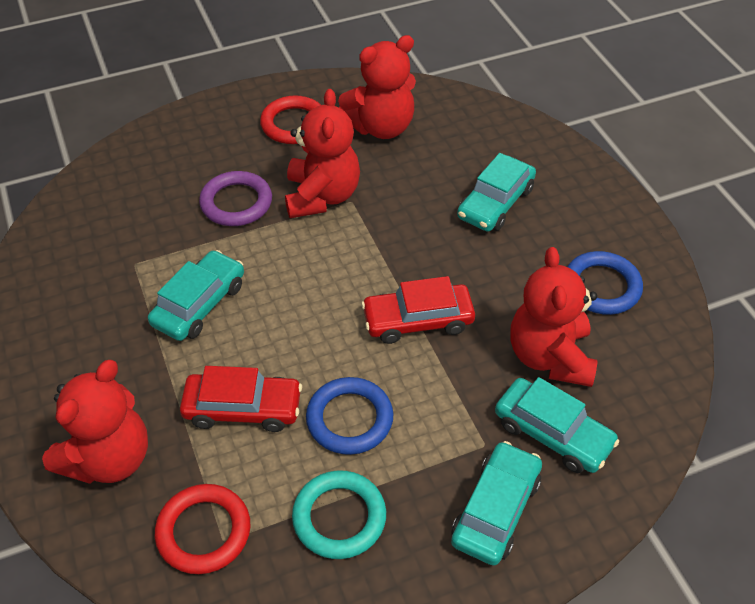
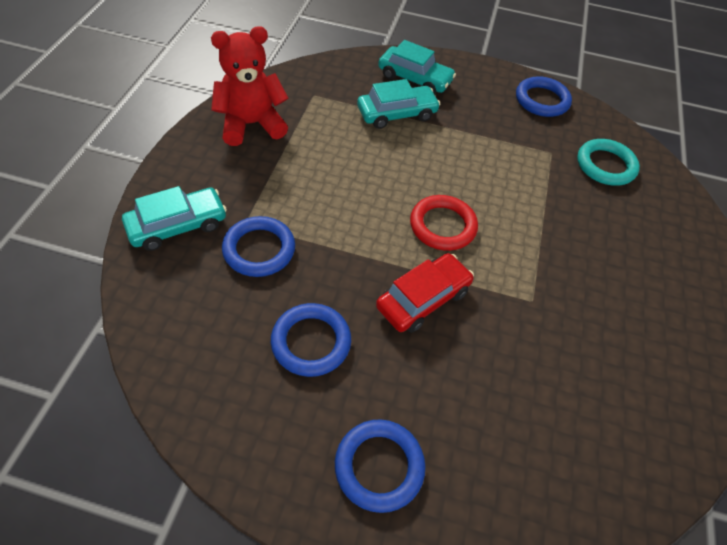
blue ring: [306,377,393,455] [567,251,643,315] = 2 -> [222,216,295,277] [271,303,351,377] [335,420,425,513] [516,76,572,117] = 4
purple ring: [199,171,272,226] = 1 -> none = 0
red car: [180,366,302,432] [361,276,475,344] = 2 -> [376,253,474,333] = 1
red ring: [155,484,251,574] [260,95,321,144] = 2 -> [410,195,478,251] = 1
red teddy bear: [42,360,148,484] [285,89,360,218] [338,35,416,139] [510,247,598,387] = 4 -> [211,26,288,146] = 1
turquoise car: [148,250,244,341] [451,441,542,566] [457,153,536,232] [495,377,619,473] = 4 -> [122,186,227,251] [357,79,440,129] [378,40,456,94] = 3

